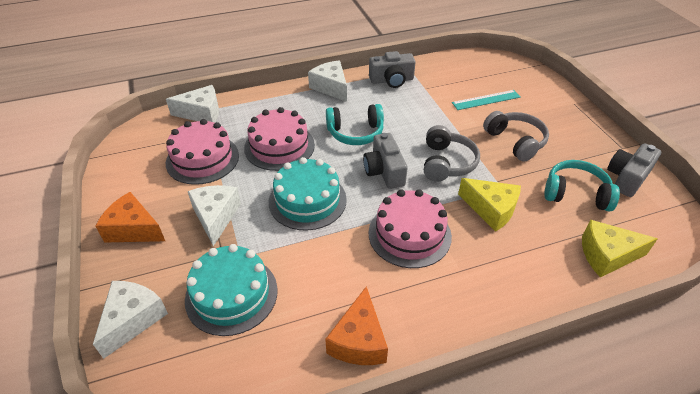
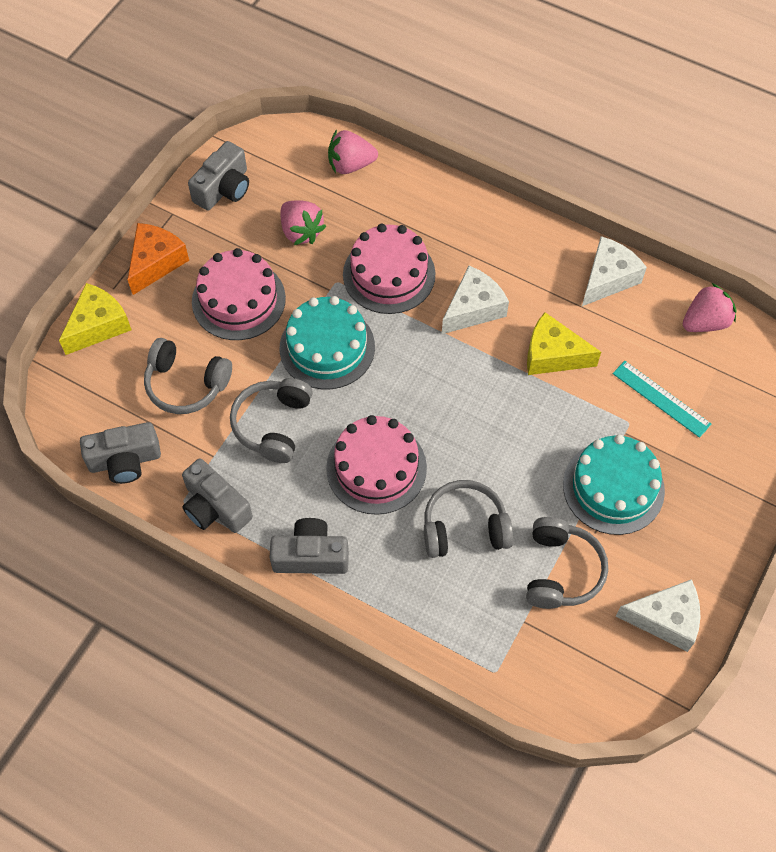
grey camera: [363,133,408,189] [369,51,416,88] [607,143,661,197] = 3 -> [80,422,161,484] [182,459,253,533] [188,141,249,211] [269,518,349,574] = 4
grey headphones: [424,125,480,182] [483,111,549,162] = 2 -> [144,338,232,414] [230,378,313,463] [424,480,513,558] [526,517,608,609] = 4
orange cheese: [95,192,165,243] [325,286,388,365] = 2 -> [128,223,189,295] = 1
pink strawberry: none = 0 -> [281,200,326,245] [328,130,378,174] [683,283,737,332] = 3
turquoise headphones: [326,104,384,145] [544,160,620,212] = 2 -> none = 0
white cheese: [93,281,168,359] [166,85,219,123] [188,185,241,246] [308,60,347,102] = 4 -> [442,266,509,334] [582,236,647,306] [616,579,701,652] = 3

